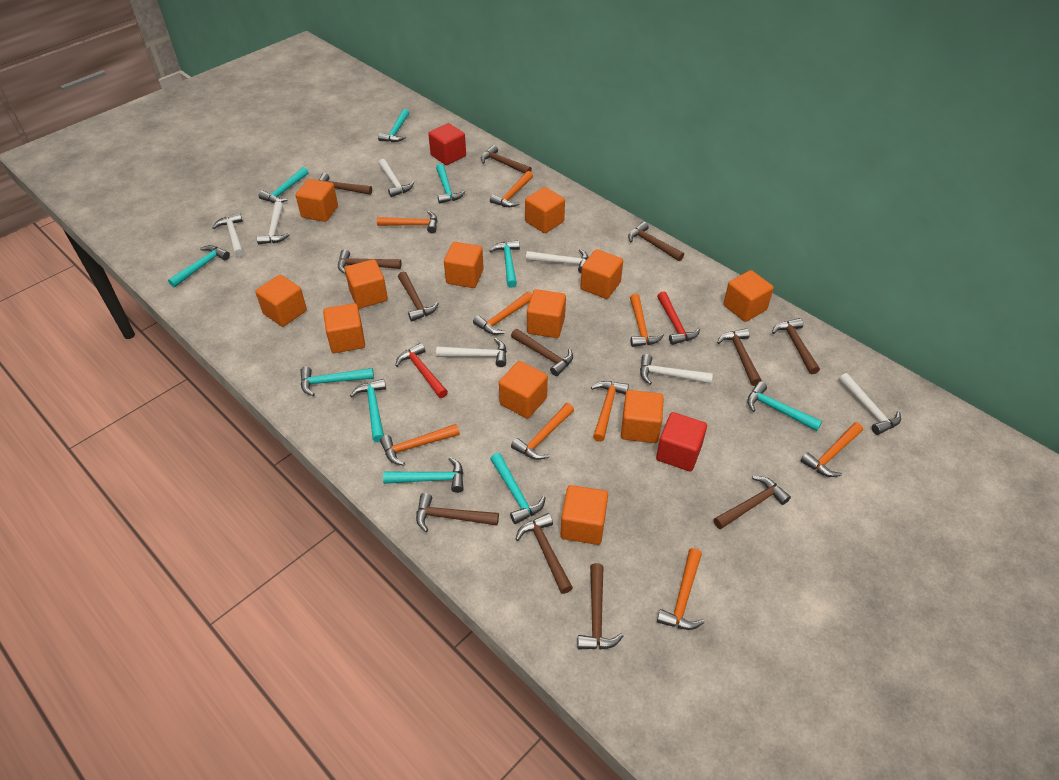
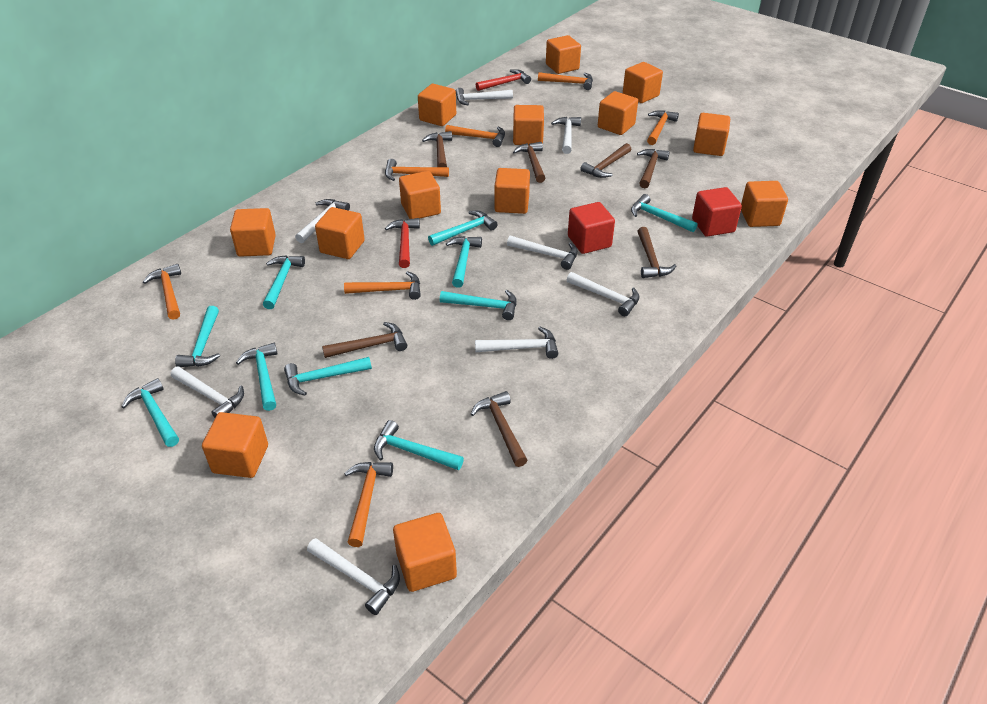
brown hammer: [319,173,372,195] [338,249,401,274] [398,271,439,322] [416,493,499,532] [481,145,532,174] [511,329,573,376] [516,513,573,594] [577,563,623,650] [628,222,684,261] [714,476,791,529] [717,328,762,386] [772,318,820,374] = 12 -> [322,322,407,358] [422,131,452,167] [471,391,528,467] [513,142,546,183] [580,143,631,178] [637,149,670,188] [637,227,676,278] = 7
orange cube: [255,275,307,327] [296,179,338,222] [323,303,365,353] [345,259,388,309] [444,242,484,288] [499,361,548,419] [525,187,565,233] [527,289,566,338] [561,485,608,545] [580,249,623,299] [621,390,664,443] [723,270,774,322] = 12 -> [202,412,268,478] [230,208,276,257] [315,207,365,259] [393,513,457,592] [399,171,441,219] [418,84,456,126] [494,168,530,214] [513,105,544,145] [546,35,581,74] [598,91,638,135] [623,62,663,103] [693,113,730,156] [741,181,788,227] = 13
orange hammer: [377,211,437,233] [380,424,460,466] [473,292,532,335] [490,171,533,207] [511,403,574,460] [591,381,629,442] [630,294,664,347] [657,548,704,630] [801,422,863,477] = 9 -> [143,264,181,320] [344,271,421,300] [344,462,393,547] [385,159,449,181] [445,125,505,147] [538,72,593,90] [647,110,679,145] = 7
white hammer: [212,213,244,257] [257,201,289,244] [378,159,414,197] [436,338,507,367] [526,249,589,273] [640,354,713,385] [839,373,901,435] = 7 -> [171,366,244,418] [295,199,350,243] [307,538,400,615] [456,88,513,105] [475,327,558,359] [507,236,578,270] [551,117,581,154] [567,272,640,316] = 8

